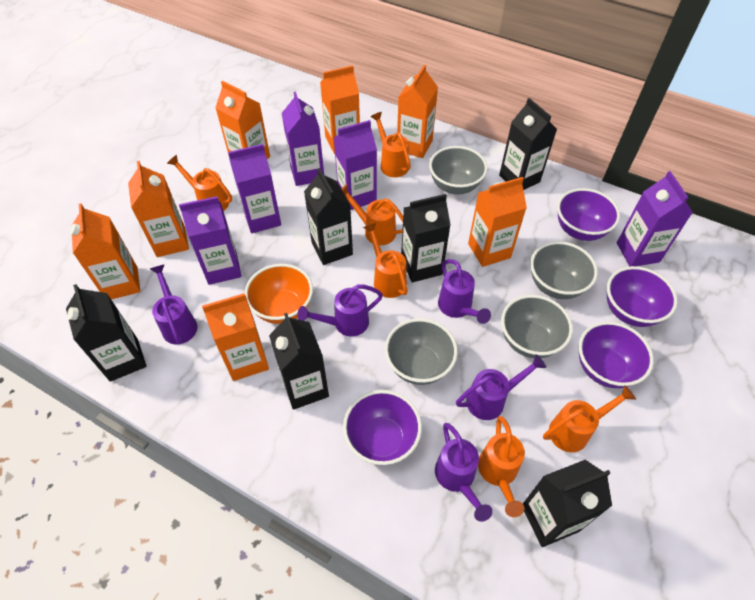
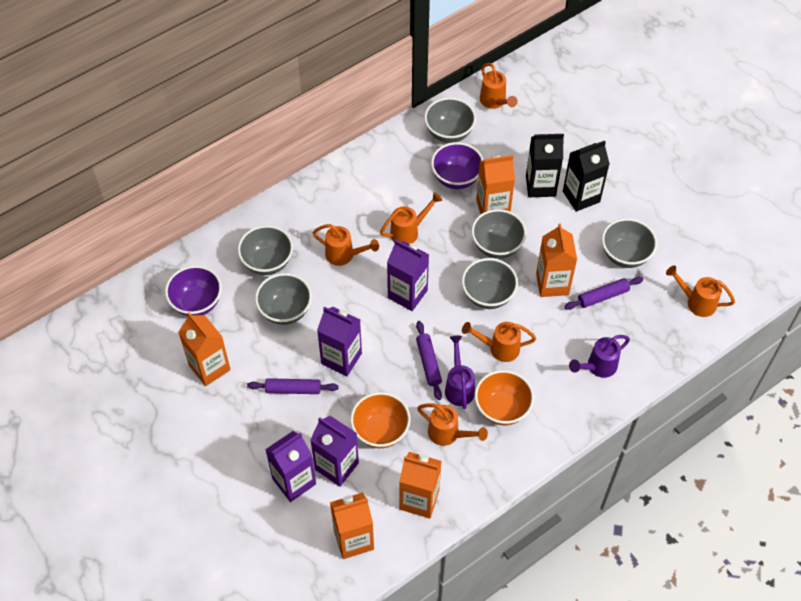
black carton: [66,284,147,382] [269,313,329,410] [304,168,353,265] [401,194,451,283] [499,98,557,190] [523,460,612,547] = 6 -> [526,134,564,197] [563,140,610,212] = 2
grey bowl: [385,318,458,385] [429,146,488,194] [501,295,573,358] [530,241,598,299] = 4 -> [238,225,293,275] [255,273,312,325] [424,97,476,143] [462,258,518,309] [471,209,526,259] [602,218,657,268] = 6
orange bowl: [245,264,313,324] = 1 -> [350,392,411,448] [475,370,534,425] = 2
orange carton: [70,203,140,299] [128,161,189,257] [202,293,269,381] [215,81,270,159] [320,65,360,154] [397,64,438,158] [468,177,527,267] = 7 -> [178,312,231,386] [330,492,374,559] [399,452,442,518] [476,155,515,214] [536,223,577,297] = 5
purple bowl: [343,390,422,465] [557,188,620,241] [579,321,654,388] [607,266,677,327] = 4 -> [165,265,222,316] [431,142,483,189] = 2
purple carton: [179,196,242,285] [228,144,281,234] [282,91,324,186] [334,120,377,210] [617,171,693,267] = 5 -> [265,431,316,502] [310,416,359,487] [317,307,362,376] [387,239,429,311] = 4
purple rolling pin: none = 0 -> [247,378,339,394] [416,321,442,400] [564,277,643,310] = 3
purple watering can: [150,264,198,345] [297,284,383,337] [435,423,493,522] [438,259,491,324] [456,354,546,420] = 5 -> [445,336,475,409] [569,335,630,378] = 2

